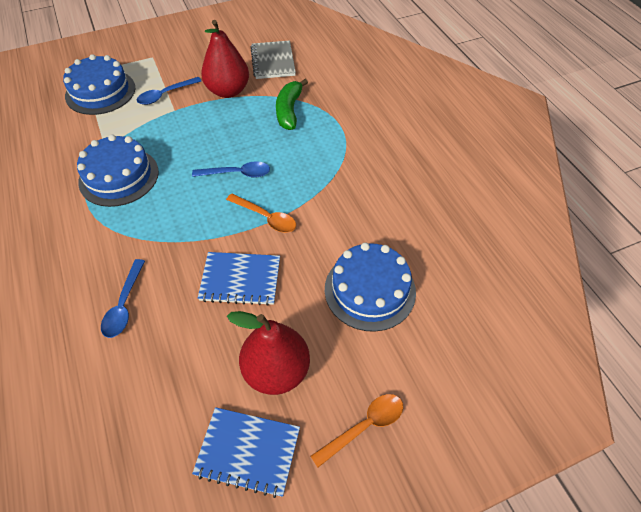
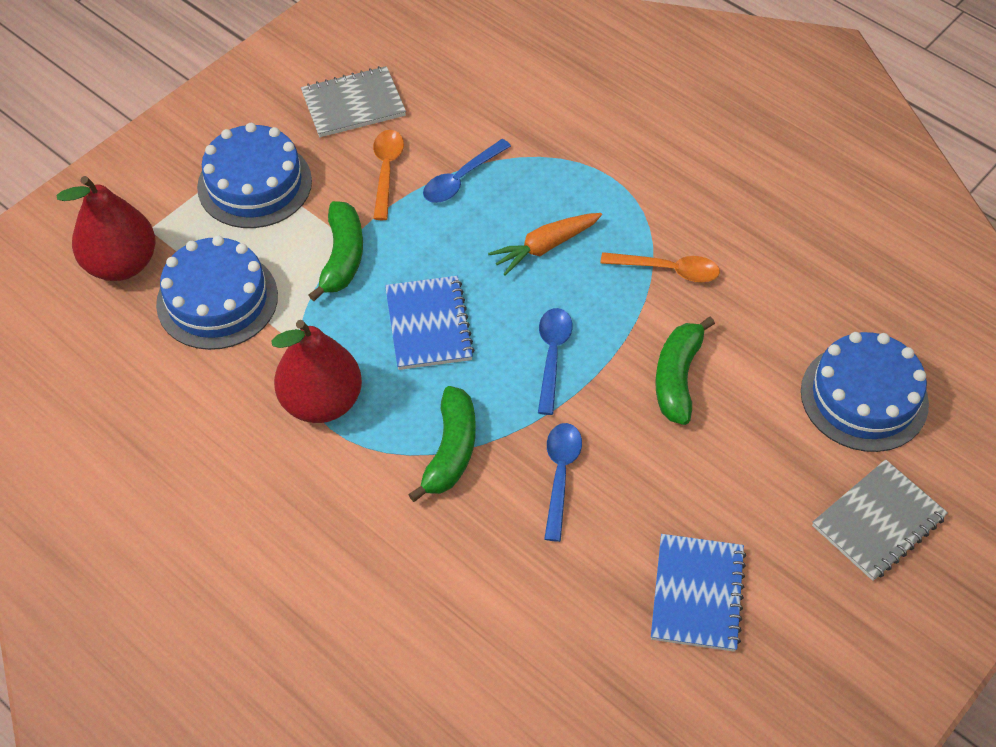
green banana: [276,79,308,130] = 1 -> [309,201,363,301] [408,386,476,502] [655,317,715,425] = 3
grey notebook: [250,41,296,79] = 1 -> [301,66,406,137] [812,459,948,581] = 2
orange carrot: none = 0 -> [488,213,602,276] = 1

